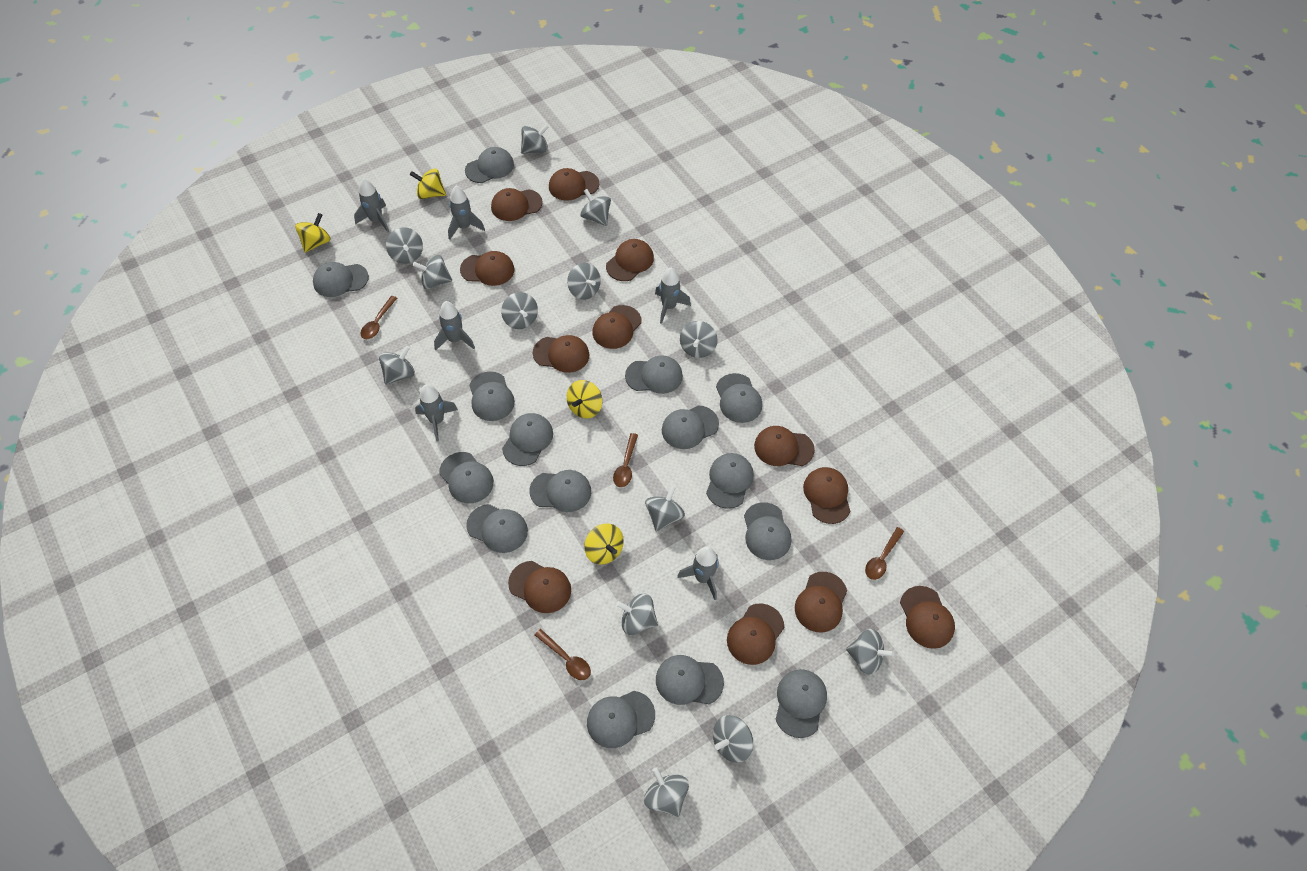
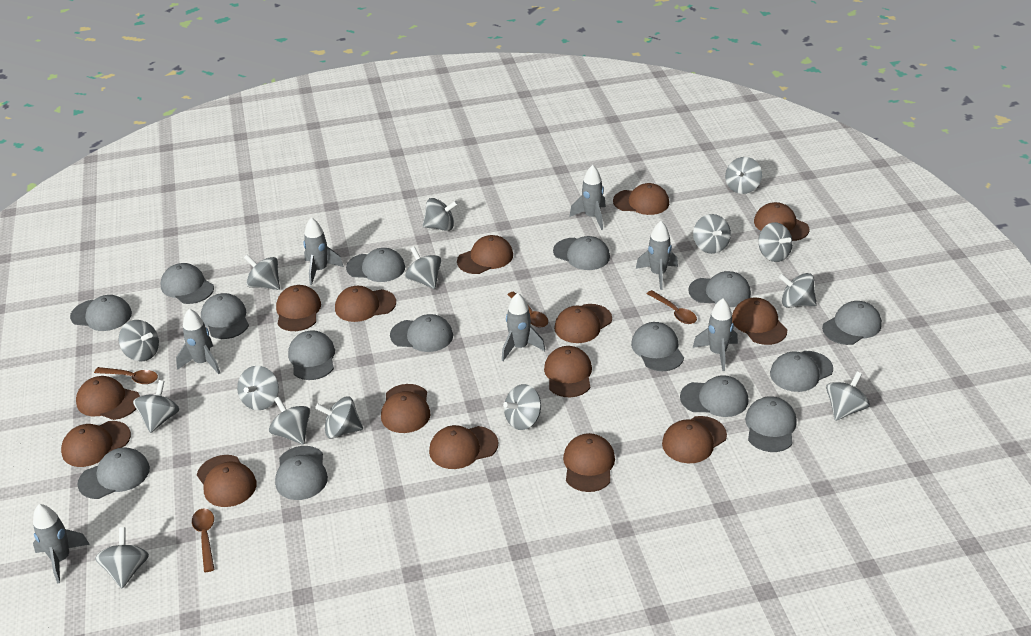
brown cap: [460,251,514,286] [491,188,543,221] [508,561,571,613] [533,335,589,373] [549,168,599,201] [592,305,641,349] [606,239,654,281] [727,603,784,665] [754,426,815,466] [795,572,847,632] [803,467,850,524] [900,586,955,649] = 12 -> [61,421,131,467] [76,376,140,420] [197,455,257,507] [276,285,321,331] [335,286,396,322] [381,384,431,433] [429,425,498,469] [457,235,513,274] [544,346,592,397] [554,304,612,343] [563,433,615,492] [613,183,669,215] [662,416,727,463] [732,298,787,345] [754,202,809,241] = 15
grey rocket: [354,178,389,232] [415,384,458,441] [434,301,475,351] [448,186,485,240] [655,268,691,324] [677,546,719,600] = 6 -> [33,504,90,584] [176,309,220,374] [303,217,344,285] [502,293,545,361] [570,165,606,230] [636,221,678,290] [693,298,738,371] = 7
grey spinning top: [379,346,415,385] [386,227,423,264] [413,255,452,289] [501,292,538,329] [521,124,549,154] [567,263,601,300] [580,189,611,226] [616,594,658,635] [644,767,689,817] [645,485,685,532] [680,321,718,358] [713,715,753,763] [846,629,894,675] = 13 -> [95,527,149,588] [119,320,159,362] [133,380,179,433] [237,366,279,410] [244,254,280,290] [269,397,310,445] [315,396,363,439] [405,247,441,289] [423,198,458,231] [503,384,541,430] [693,214,731,254] [725,157,762,194] [758,222,793,262] [779,273,817,308] [826,371,870,421] = 15
yellow spinning top: [295,213,331,253] [410,168,446,199] [567,380,602,418] [584,524,624,565] = 4 -> none = 0

